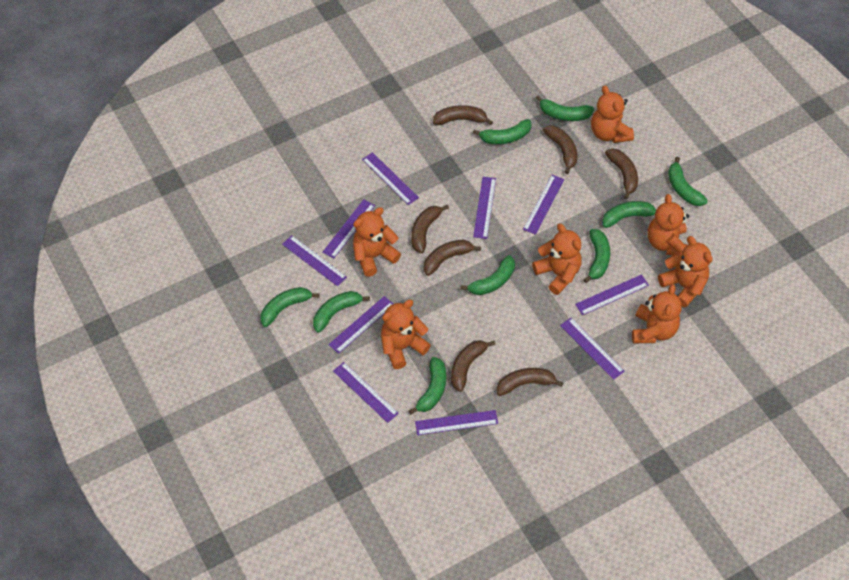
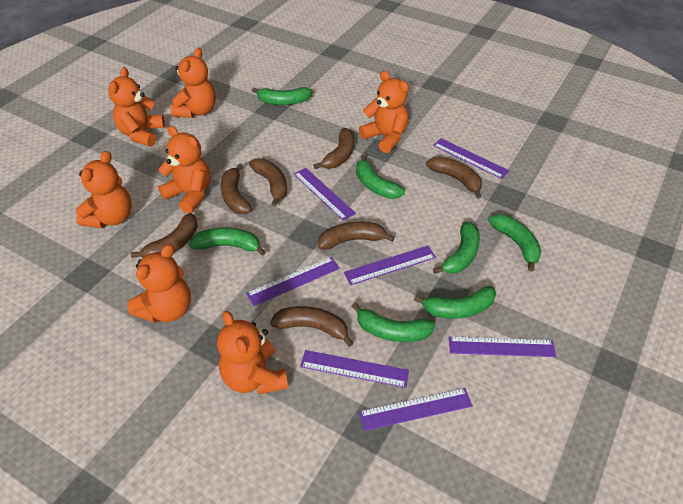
green banana: [261,287,319,327] [313,291,370,333] [409,357,446,414] [460,255,515,295] [473,119,532,144] [536,95,594,121] [584,229,610,283] [602,201,656,228] [668,157,708,206] = 9 -> [189,228,266,256] [252,87,313,105] [351,303,435,342] [356,154,405,199] [414,286,496,319] [433,221,480,274] [488,214,541,271] = 7
purple ruler: [282,235,347,286] [322,199,375,258] [328,296,393,354] [333,362,399,423] [362,152,419,205] [415,410,498,435] [473,177,496,239] [523,175,564,235] [560,318,625,380] [575,275,649,315] = 10 -> [246,257,340,306] [294,168,356,221] [300,350,409,388] [344,246,436,285] [359,388,473,431] [433,138,509,179] [449,336,556,357] = 7

